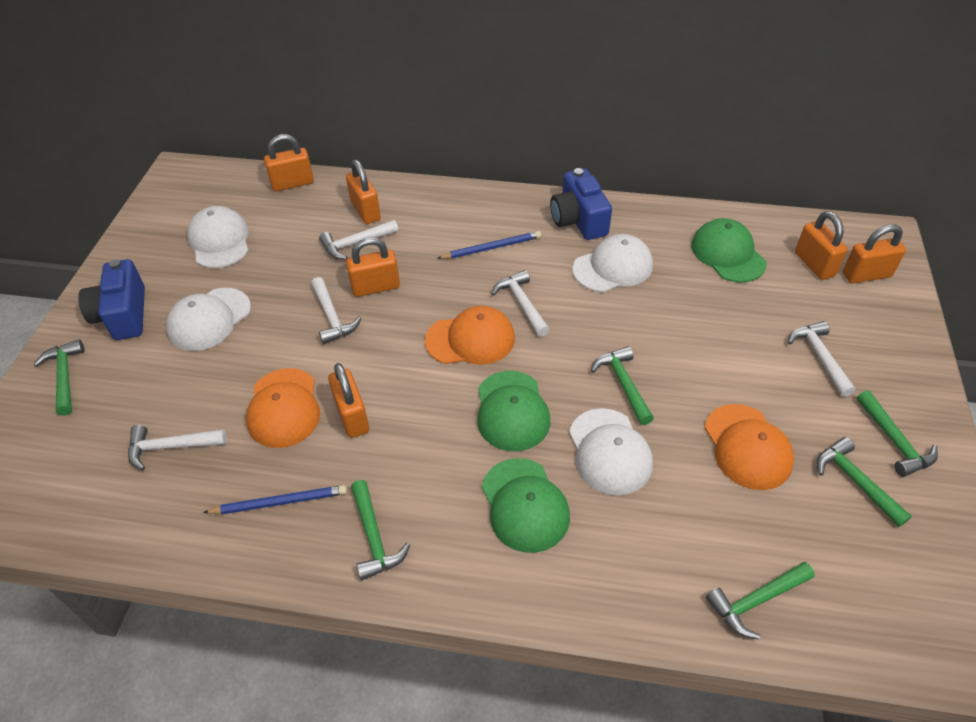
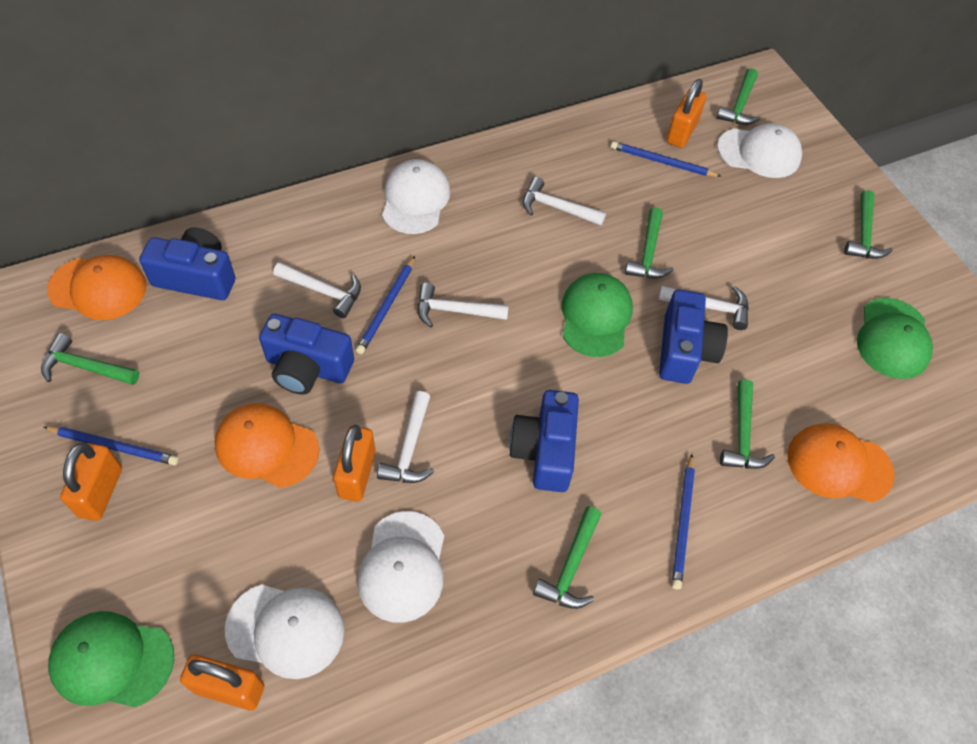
blue camera: [78,259,145,340] [550,168,612,240] = 2 -> [139,227,235,300] [259,314,354,395] [509,390,579,492] [659,289,728,384] = 4
blue pencil: [203,485,347,514] [437,231,541,259] = 2 -> [44,426,178,465] [356,256,415,354] [611,141,722,177] [672,454,695,590] = 4
orange padlock: [264,134,314,191] [328,363,369,438] [346,160,381,224] [346,237,400,297] [795,211,848,280] [843,225,906,284] = 6 -> [60,443,122,521] [180,654,264,711] [333,425,376,502] [667,79,707,148] = 4

